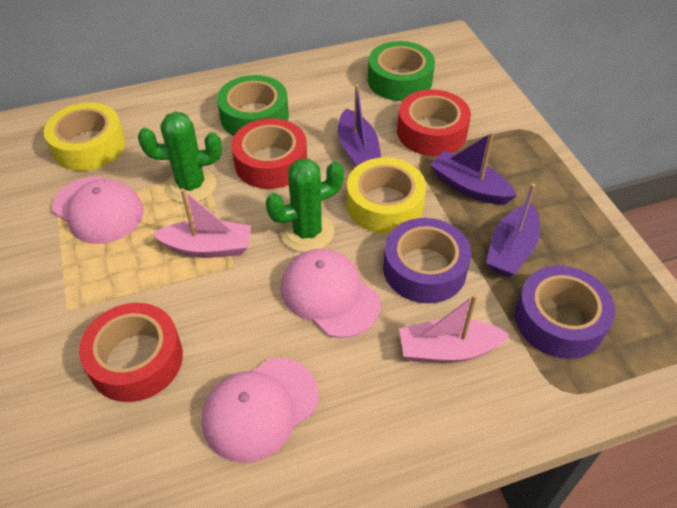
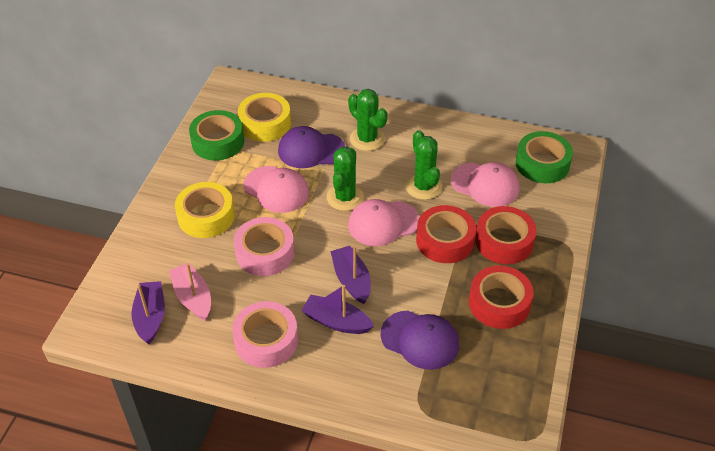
green cactus: [138,112,222,203] [265,158,344,252] = 2 -> [327,147,364,211] [348,89,388,151] [405,130,442,200] = 3
pink boat: [153,188,251,258] [399,294,510,363] = 2 -> [169,263,211,321] = 1
pink tape: none = 0 -> [232,301,298,368] [234,217,295,276] = 2
purple cap: none = 0 -> [278,126,345,168] [380,311,459,370] = 2
purple tape: [383,218,471,304] [515,266,615,359] = 2 -> none = 0

